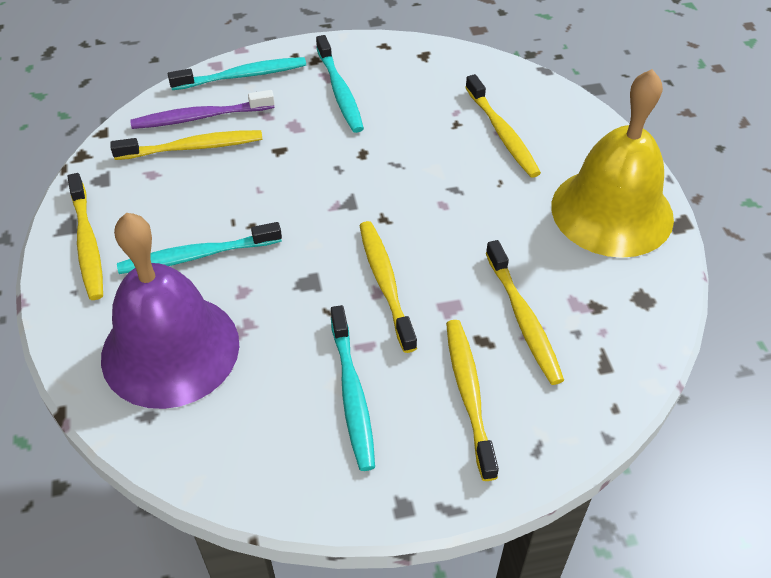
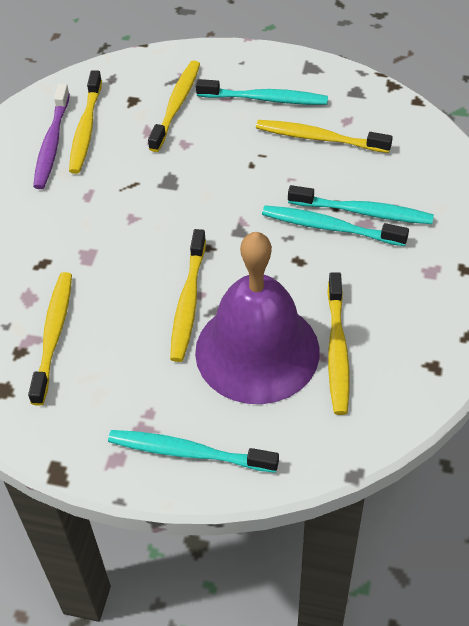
yellow bell: [552,69,674,258] = 1 -> none = 0

